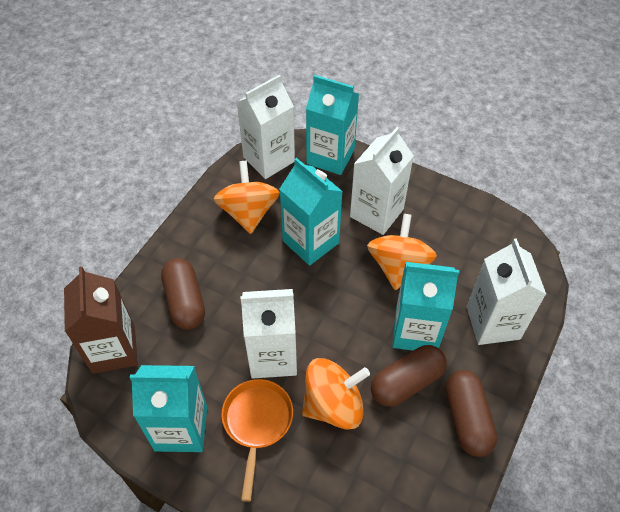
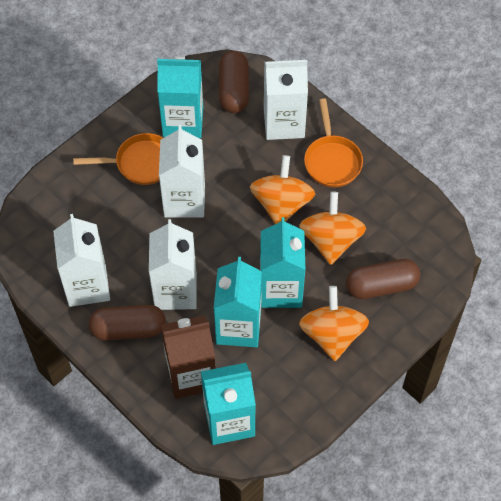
orange pan: [221,379,293,502] = 1 -> [73,133,163,185] [304,98,363,187] = 2

